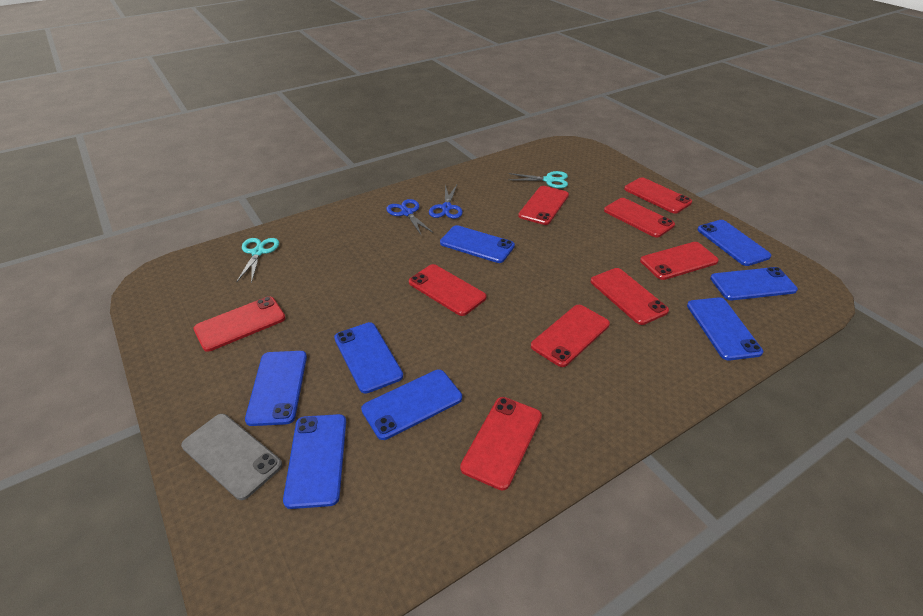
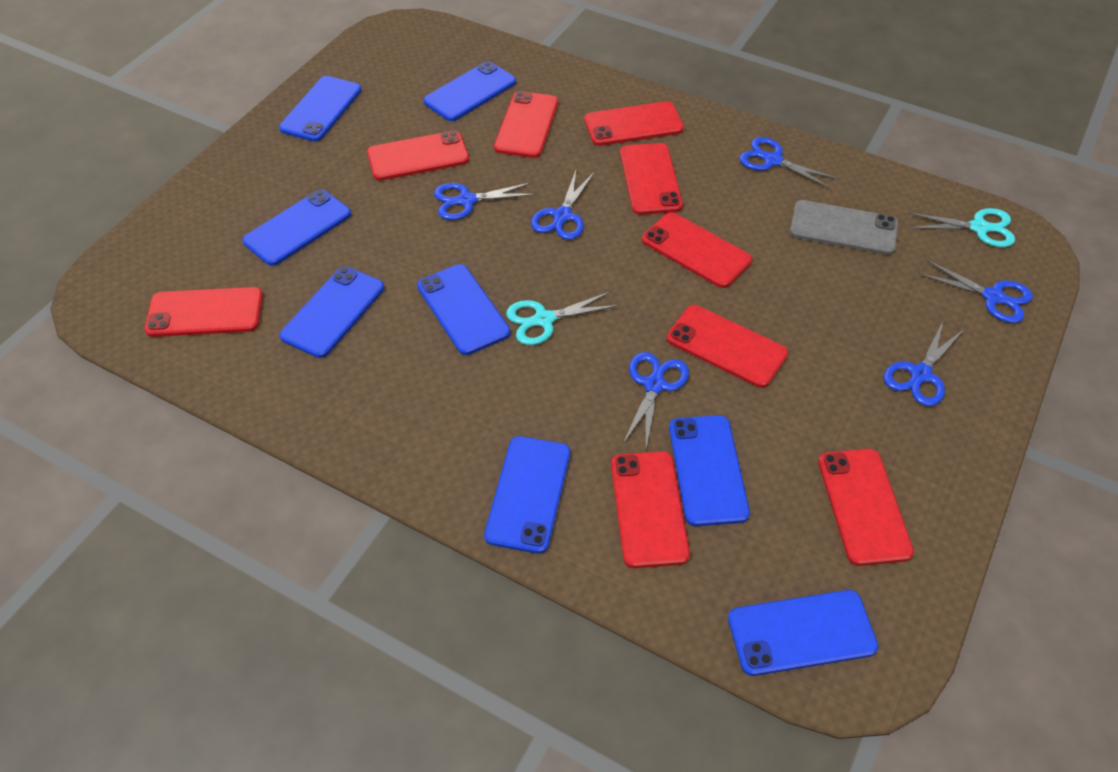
blue scissors: [386,199,434,236] [429,185,463,219] = 2 -> [434,182,536,220] [531,171,594,240] [623,352,689,448] [739,137,839,189] [884,322,963,406] [918,260,1033,323] = 6

